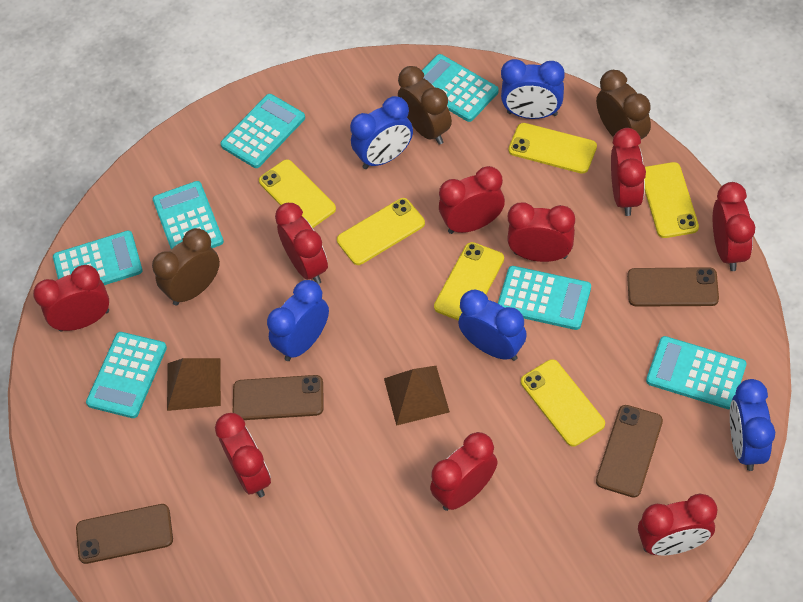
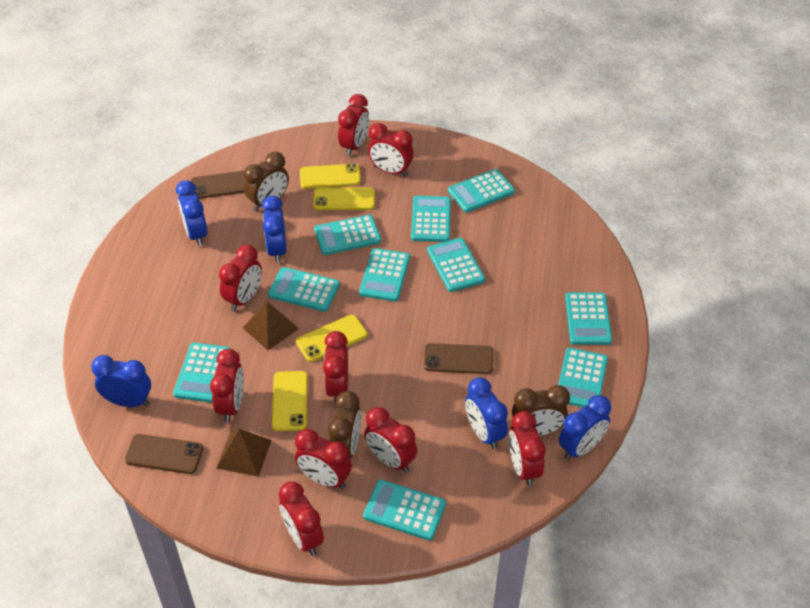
brown phone: [76,504,173,564] [233,375,324,420] [596,405,663,497] [627,267,719,307] = 4 -> [125,434,203,474] [191,171,246,199] [424,343,493,374] = 3
turquoise calculator: [53,231,143,285] [86,332,167,418] [153,181,224,249] [220,94,305,168] [422,54,499,122] [498,266,591,330] [646,336,747,409] = 7 -> [173,343,231,403] [268,267,340,312] [314,215,381,255] [359,248,410,301] [363,480,446,540] [411,196,451,242] [427,238,485,292] [448,169,515,213] [558,348,608,407] [565,292,612,345] = 10
yellow phone: [259,159,336,228] [337,198,425,265] [434,242,504,321] [508,123,597,174] [521,359,605,446] [645,162,699,238] = 6 -> [272,371,308,431] [296,315,367,362] [300,164,361,189] [313,187,375,210] = 4

